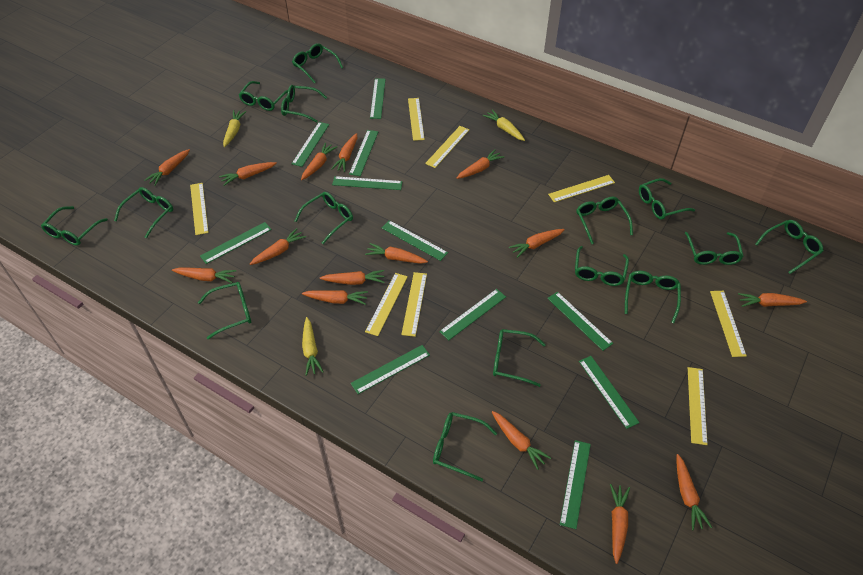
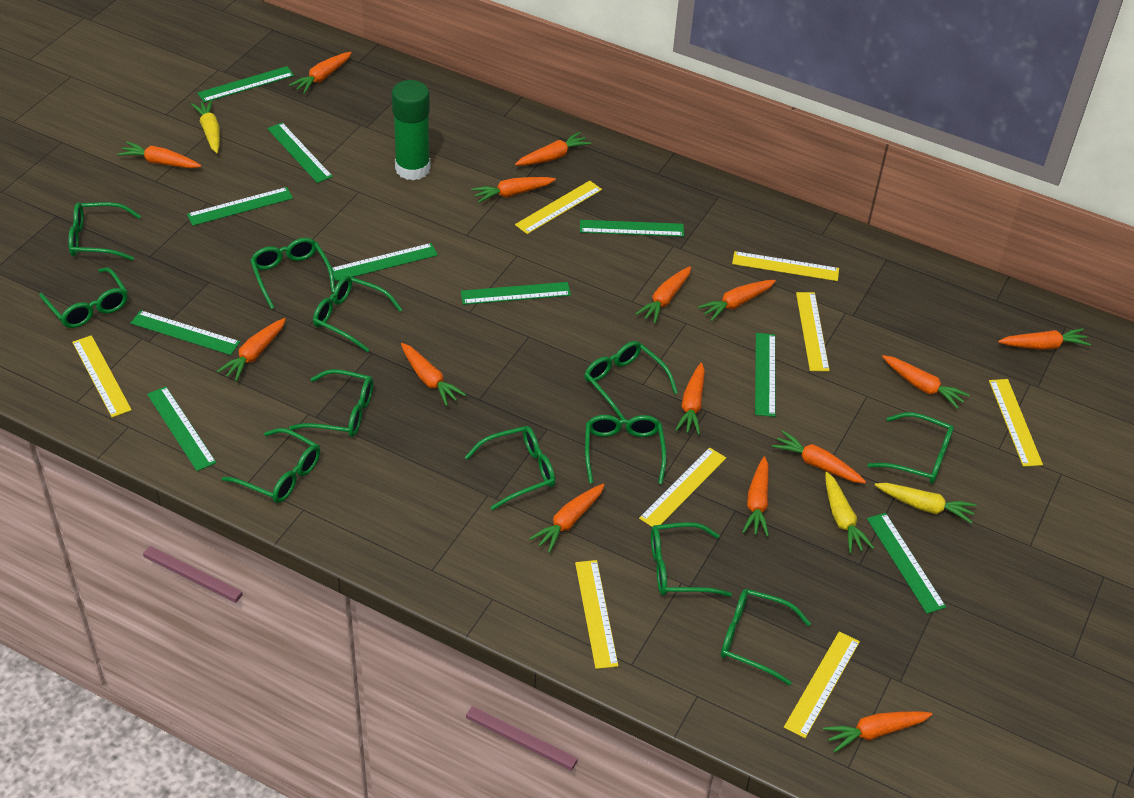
green glasses: [41,206,108,246] [114,187,173,238] [198,282,251,339] [239,81,288,111] [281,85,327,123] [292,43,343,83] [294,192,353,244] [433,412,497,482] [493,329,546,387] [575,246,629,286] [576,197,633,244] [625,271,681,323] [639,178,695,220] [685,232,744,265] [755,220,824,274] = 15 -> [39,267,128,328] [68,202,141,260] [222,428,320,503] [250,238,335,309] [289,369,373,437] [313,276,402,352] [465,426,555,510] [584,341,678,419] [585,415,667,484] [651,522,732,597] [721,589,811,685] [867,412,954,484] = 12
green glue stick: none = 0 -> [392,80,431,180] = 1
green ruler: [200,222,272,264] [292,122,329,167] [332,176,403,190] [349,130,378,176] [351,345,430,394] [370,78,386,119] [382,220,448,261] [439,289,506,340] [547,292,613,351] [560,440,591,529] [579,356,640,429] = 11 -> [131,310,240,355] [147,386,216,471] [187,187,293,226] [198,66,294,103] [267,122,333,183] [332,243,438,281] [461,282,571,305] [580,220,684,237] [755,333,775,417] [867,513,946,614] = 10

